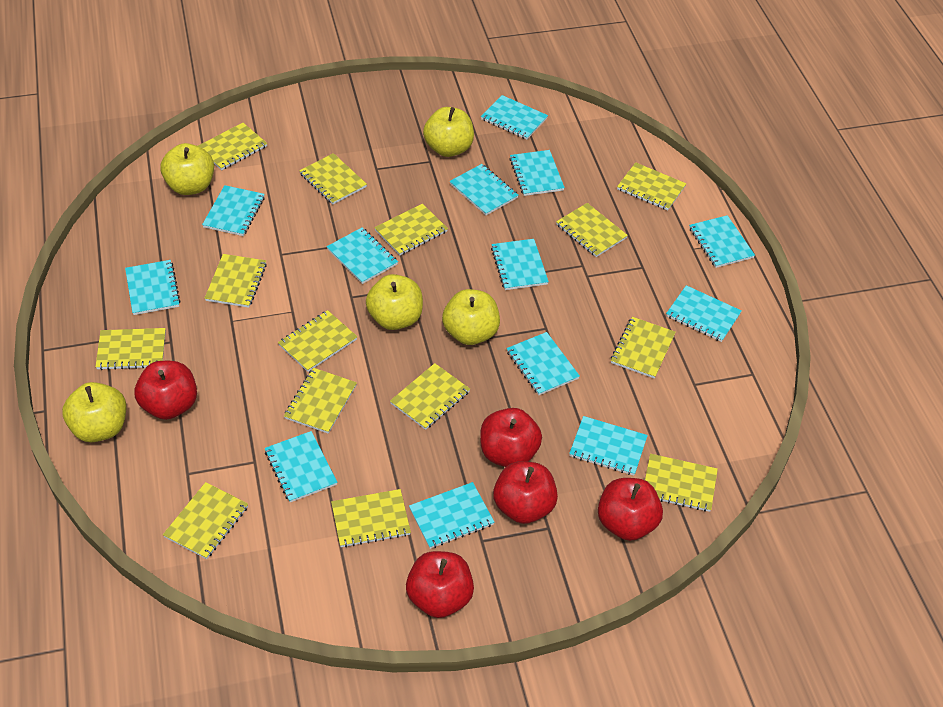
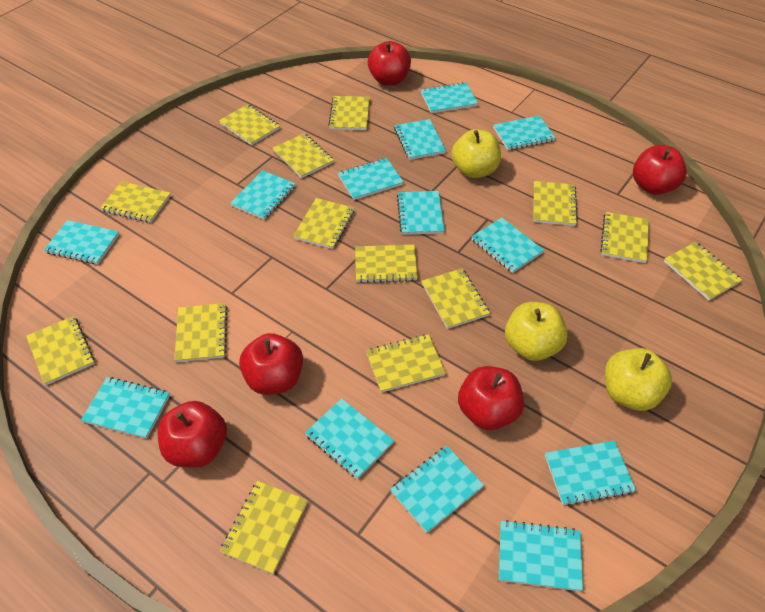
yellow apple: [62,382,126,442] [161,143,214,195] [366,274,423,330] [423,107,474,157] [442,289,500,345] = 5 -> [451,129,501,178] [505,302,568,361] [605,348,672,411] = 3

